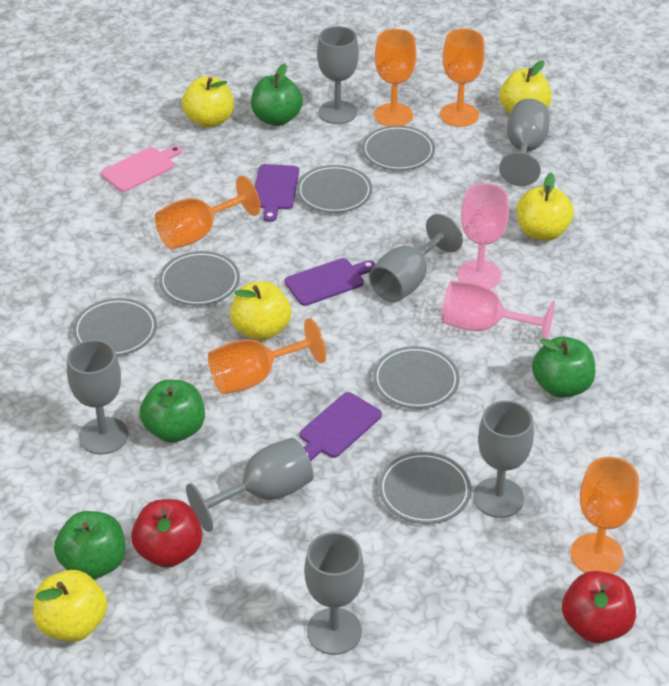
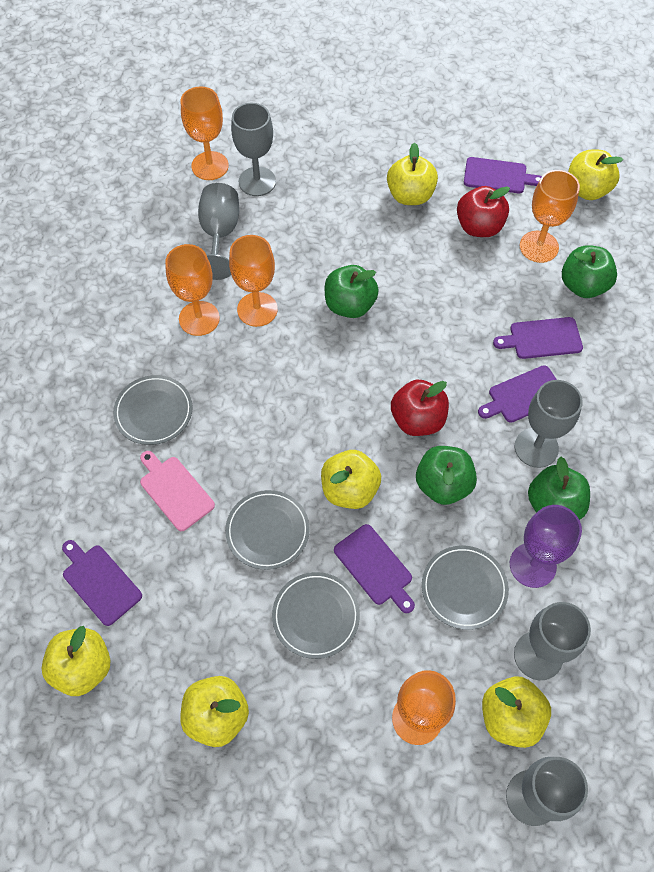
grey goblet: [67,340,128,454] [186,438,314,532] [304,532,364,655] [317,26,359,124] [369,214,463,303] [473,400,534,518] [499,99,549,186] = 7 -> [198,183,239,280] [231,103,276,196] [506,757,588,826] [514,602,591,680] [515,380,583,468] = 5
grey plate: [73,298,157,356] [159,251,240,306] [297,165,372,213] [362,125,435,171] [373,346,460,409] [378,452,471,524] = 6 -> [113,375,193,445] [225,490,310,570] [272,572,360,659] [422,546,509,630] = 4
pink goblet: [441,281,555,346] [457,183,509,289] = 2 -> none = 0
purple cutting board: [255,164,299,222] [285,258,375,306] [300,392,382,462] = 3 -> [62,540,142,626] [334,524,415,613] [464,157,542,193] [478,365,557,423] [493,317,583,359] = 5
purple goblet: none = 0 -> [510,505,582,588] = 1
yellow apple: [33,570,107,642] [182,77,234,128] [230,282,291,340] [500,60,552,113] [517,173,574,241] = 5 -> [41,626,111,696] [180,676,249,747] [321,450,381,509] [387,142,438,205] [482,676,551,748] [568,150,623,200] = 6

